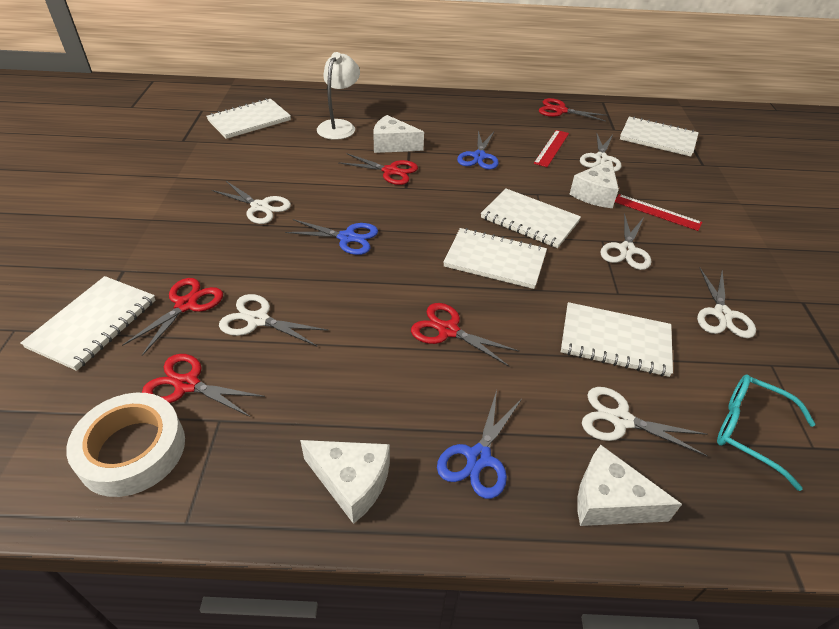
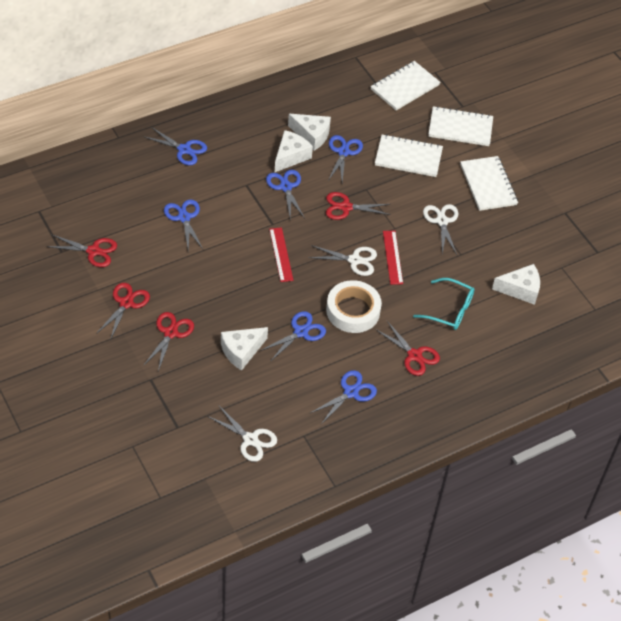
blue scissors: [285,219,378,255] [437,390,522,499] [457,131,499,170] = 3 -> [143,127,207,165] [164,199,203,251] [260,311,326,362] [266,170,305,218] [309,370,377,424] [328,135,363,182] = 6
white lamp: [317,52,360,140] = 1 -> none = 0
white notebook: [20,276,155,371] [206,98,291,139] [443,228,547,289] [481,188,581,248] [561,302,673,377] [620,116,699,157] = 6 -> [371,61,440,111] [375,134,443,177] [428,106,493,146] [460,156,518,211] = 4
white scissors: [212,181,291,224] [219,294,329,347] [580,133,622,172] [582,387,707,456] [600,213,652,270] [697,268,756,338] = 6 -> [207,405,277,462] [308,245,377,276] [423,204,458,255] = 3

